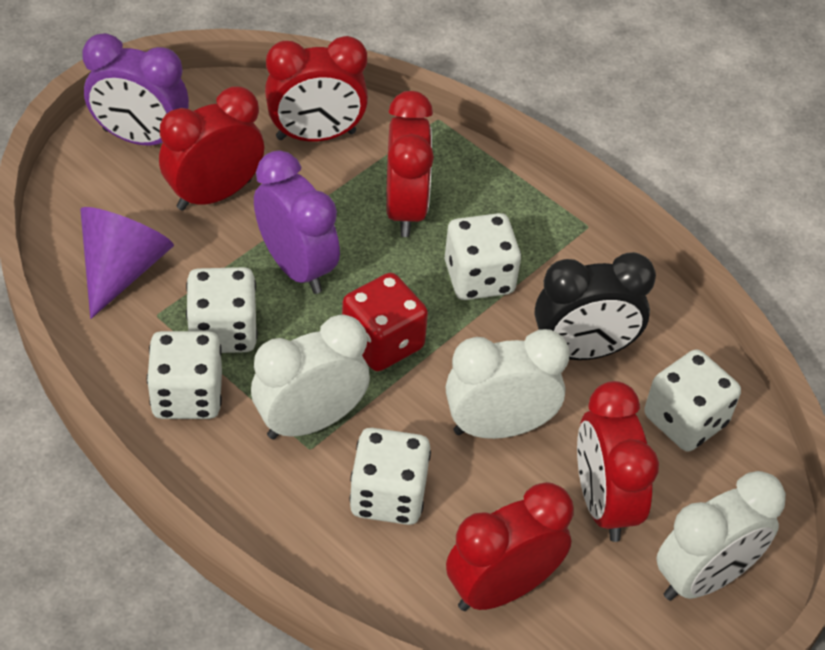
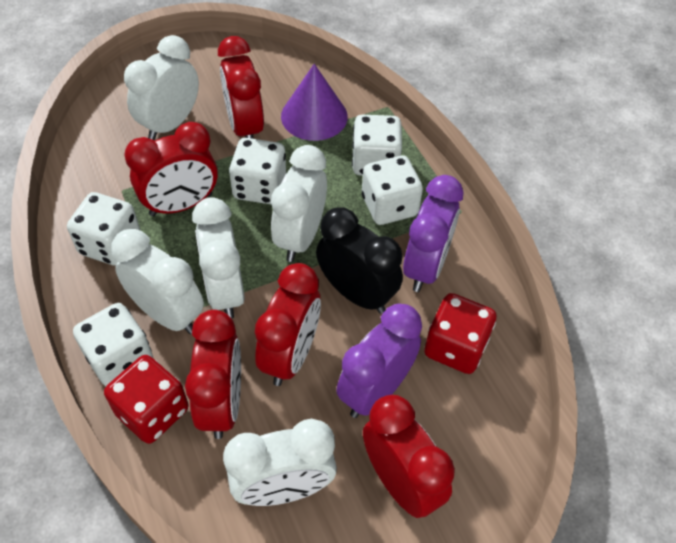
red dice: [342,273,428,371] = 1 -> [104,355,189,444] [424,293,496,374] = 2
white clock: [251,314,370,439] [446,329,570,439] [656,471,786,601] = 3 -> [111,229,204,334] [124,35,199,140] [192,197,245,319] [223,419,337,506] [271,145,327,262] = 5

